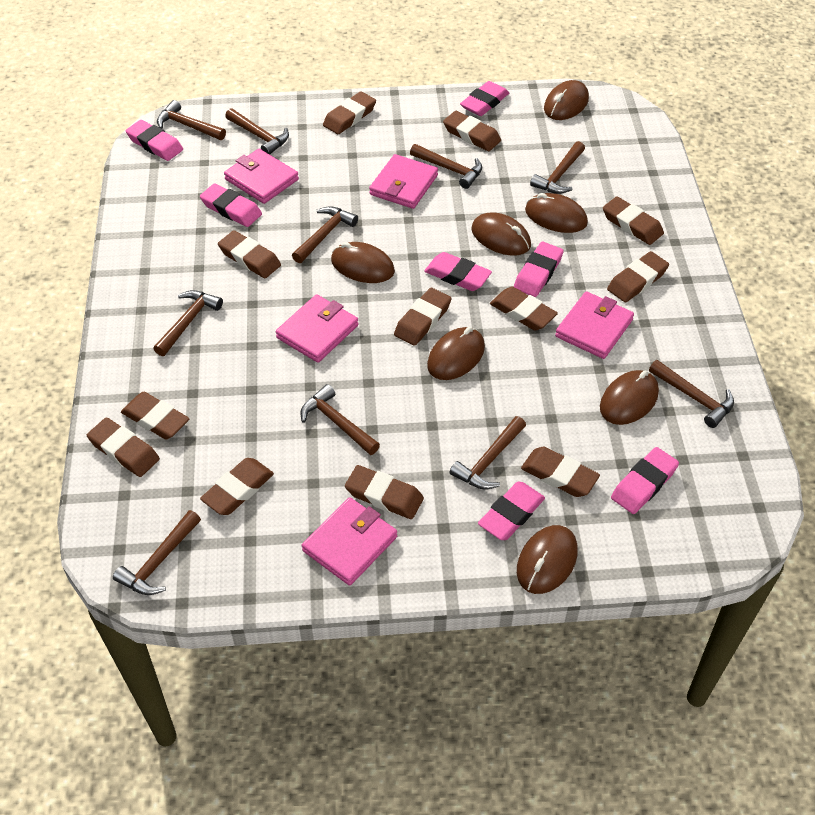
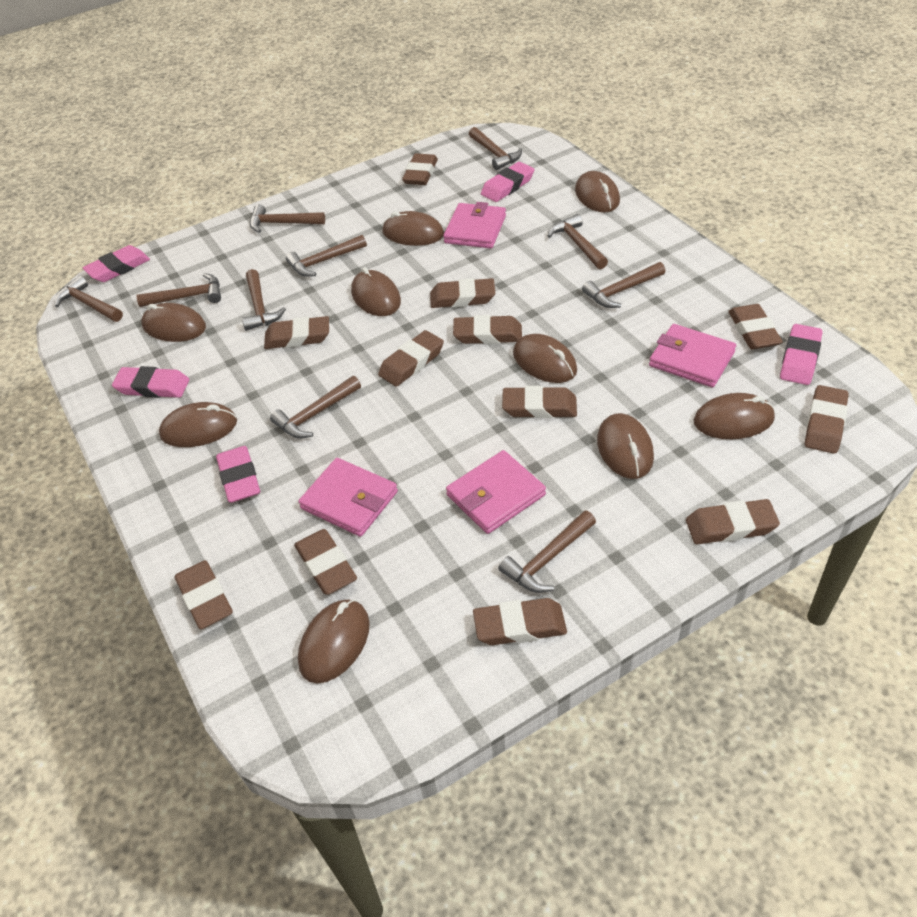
brown mouse: [331,242,395,283] [427,327,485,380] [471,212,531,256] [517,525,578,594] [525,193,588,233] [544,80,589,120] [600,370,659,425] = 7 -> [142,303,206,342] [159,402,237,447] [298,600,370,683] [351,267,401,316] [382,211,444,246] [513,334,577,383] [575,171,620,212] [597,413,654,479] [694,393,775,439] = 9
pink eraser: [126,120,183,161] [200,183,262,227] [424,252,492,291] [460,81,509,116] [478,482,545,540] [514,242,564,297] [611,447,679,514] = 7 -> [83,245,150,282] [112,366,189,398] [216,446,260,503] [481,162,535,202] [780,324,823,385] = 5
pink wallet: [224,149,299,204] [276,294,359,363] [302,497,397,586] [369,154,438,209] [555,291,634,359] = 5 -> [298,458,398,537] [443,202,506,248] [446,450,546,534] [649,324,736,387] = 4

